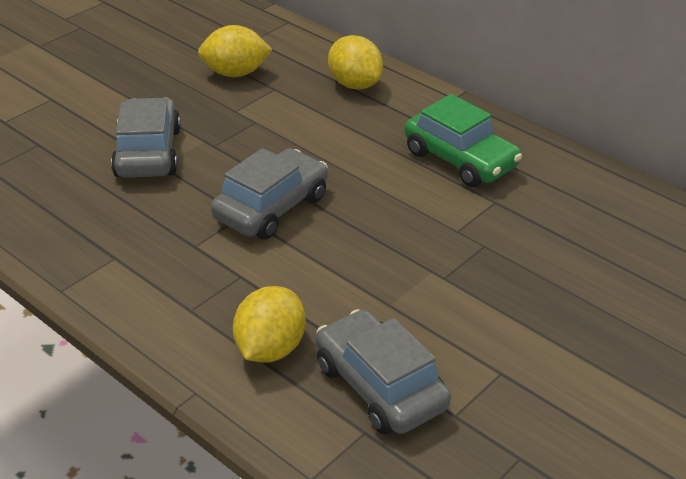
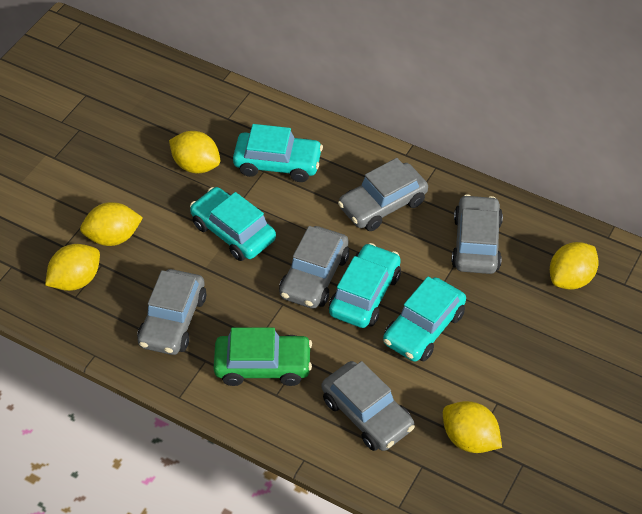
grey car: [111,97,181,178] [211,148,328,240] [316,309,451,435] = 3 -> [137,269,206,355] [279,226,349,309] [322,361,415,451] [338,158,428,231] [451,194,503,274] = 5
turquoise car: none = 0 -> [190,187,276,261] [233,124,323,182] [329,243,401,328] [383,277,466,362] = 4
yellow lemon: [198,25,273,77] [233,286,306,363] [328,35,383,89] = 3 -> [45,244,100,291] [80,202,143,246] [169,131,220,173] [443,401,502,453] [550,242,599,289] = 5

